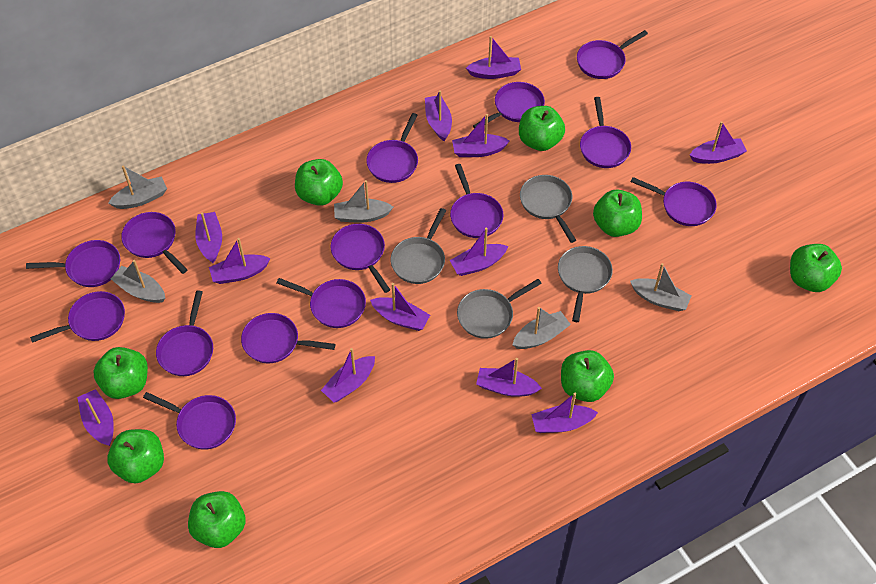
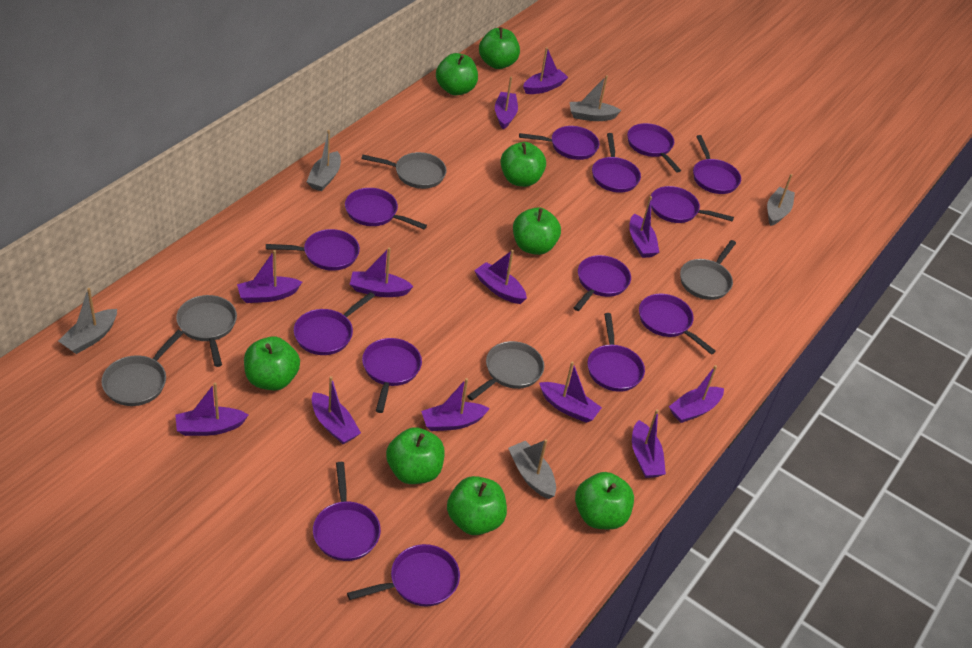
grey pan: [391,208,446,284] [457,279,542,339] [520,175,576,243] [558,246,613,322] = 4 -> [101,330,183,406] [176,295,237,367] [361,152,447,189] [467,341,544,400] [680,240,736,300] = 5

